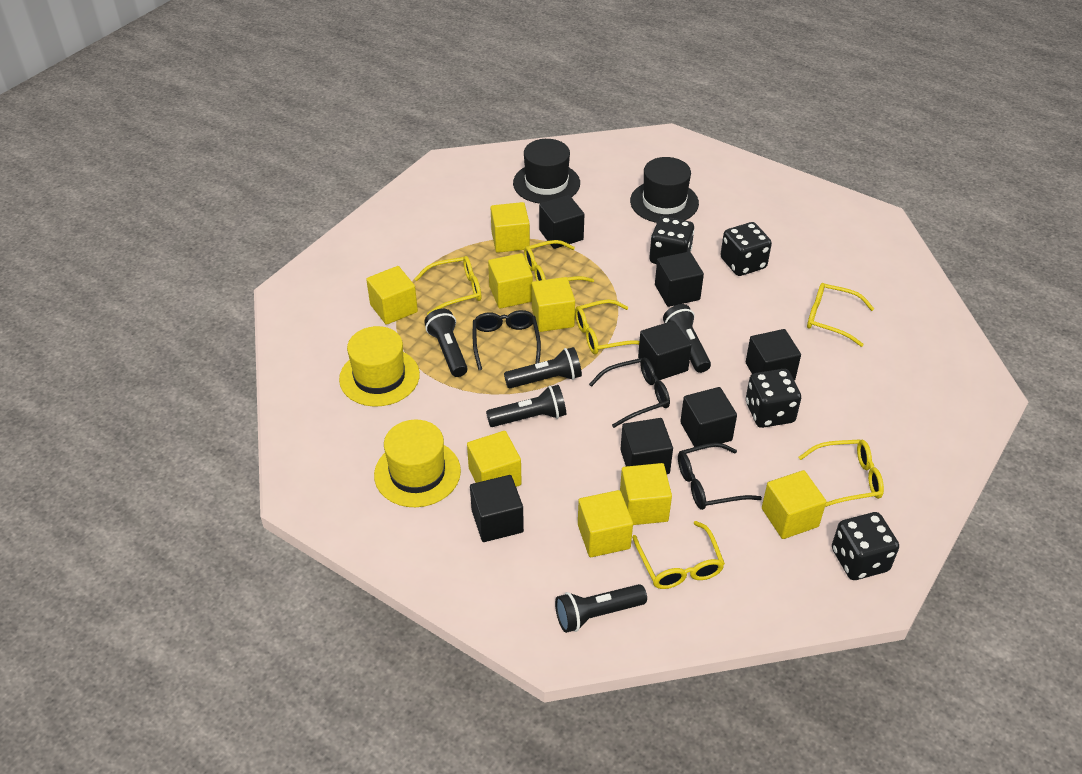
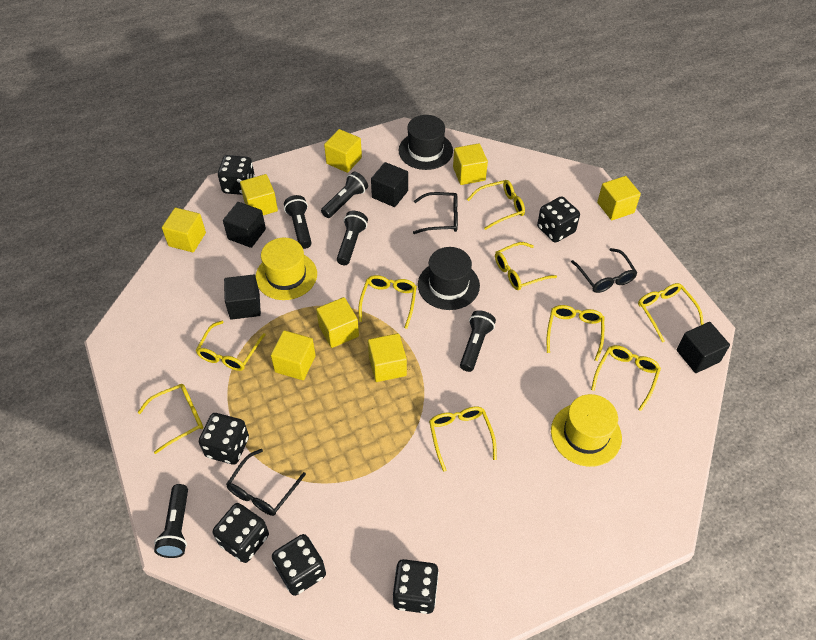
black cube: [470,475,524,542] [539,195,584,249] [620,418,673,474] [638,321,692,380] [655,252,704,307] [680,387,737,447] [746,329,801,381] = 7 -> [223,202,266,248] [224,275,261,320] [371,162,408,207] [677,322,730,373] = 4
black dice: [649,216,694,264] [720,222,772,276] [746,369,801,428] [832,512,899,580] = 4 -> [199,413,249,465] [213,503,269,563] [218,155,255,195] [272,534,326,596] [393,559,439,614] [537,196,580,243] = 6
yellow glasses: [414,256,481,315] [524,240,594,282] [575,299,639,354] [632,521,725,589] [799,439,884,507] [807,283,874,347] = 6 -> [137,384,203,454] [196,321,266,371] [358,275,417,329] [429,406,496,472] [467,180,525,230] [495,242,557,290] [547,305,604,361] [591,345,661,411] [638,283,704,342] = 9

